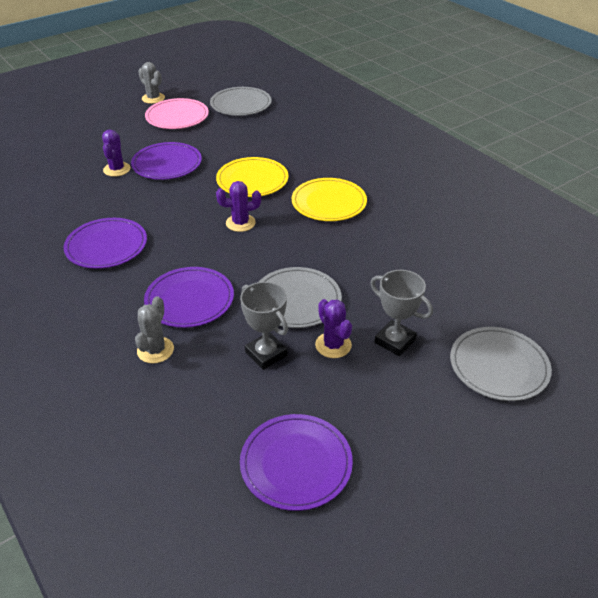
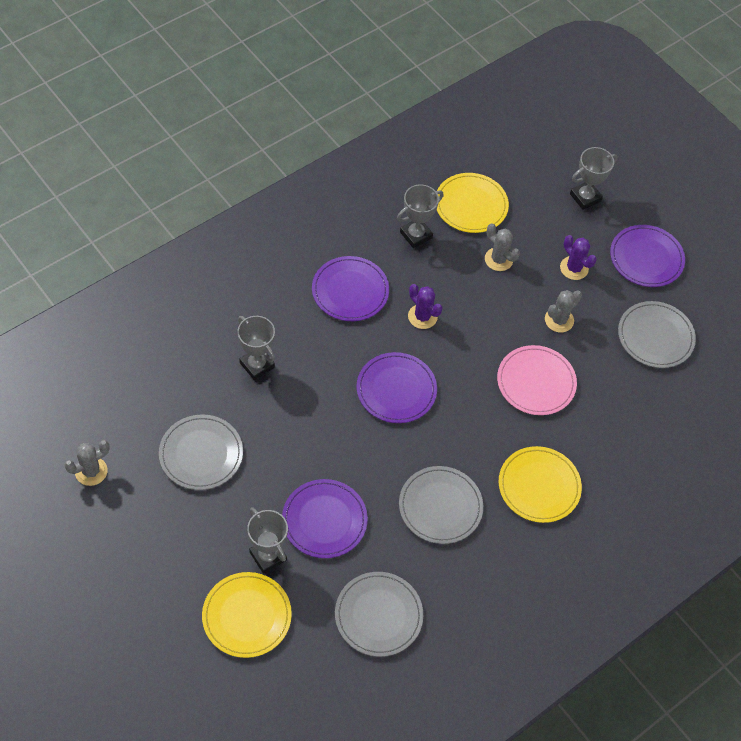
grey cactus: [135,296,174,363] [138,62,165,104] = 2 -> [64,440,110,486] [485,223,520,271] [545,290,582,332] = 3
grey plate: [210,87,272,116] [259,267,342,328] [450,327,552,401] = 3 -> [159,415,243,490] [335,572,423,657] [399,466,483,544] [618,301,696,368] = 4
grey trophy: [240,282,288,370] [370,270,433,356] = 2 -> [237,316,275,380] [247,507,288,574] [397,185,443,248] [570,147,618,210] = 4
purple cactus: [102,129,131,177] [216,181,261,232] [315,299,352,358] = 3 -> [408,284,443,329] [560,235,597,280] = 2
yellow plate: [216,157,288,197] [292,178,367,221] = 2 -> [202,572,292,658] [436,173,509,233] [499,446,582,523] = 3

